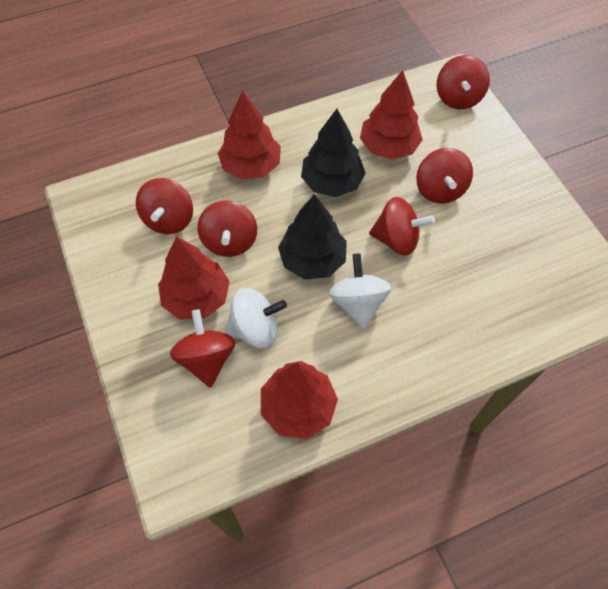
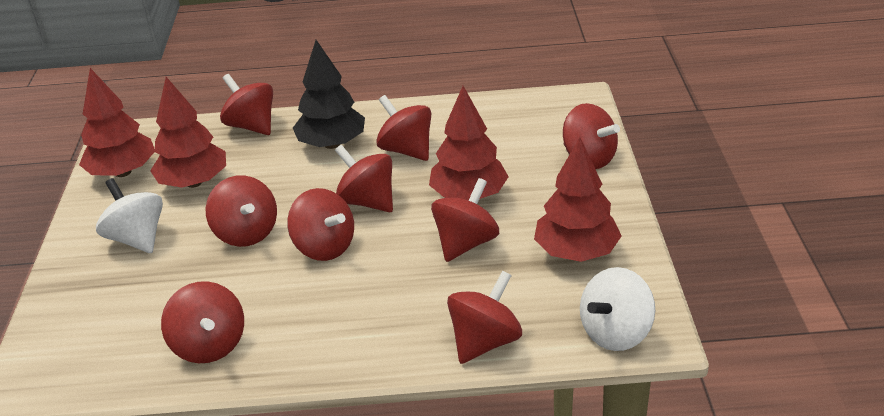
black tree: [278,194,347,280] [301,109,366,197] = 2 -> [293,40,365,149] = 1
red spinning top: [136,178,193,234] [170,309,235,388] [198,200,257,257] [369,197,435,256] [416,148,473,204] [437,55,490,109] = 6 -> [161,281,244,363] [206,175,277,247] [220,74,273,135] [287,188,354,261] [335,145,393,212] [376,95,431,161] [431,178,499,262] [447,271,522,364] [563,103,620,169] = 9

